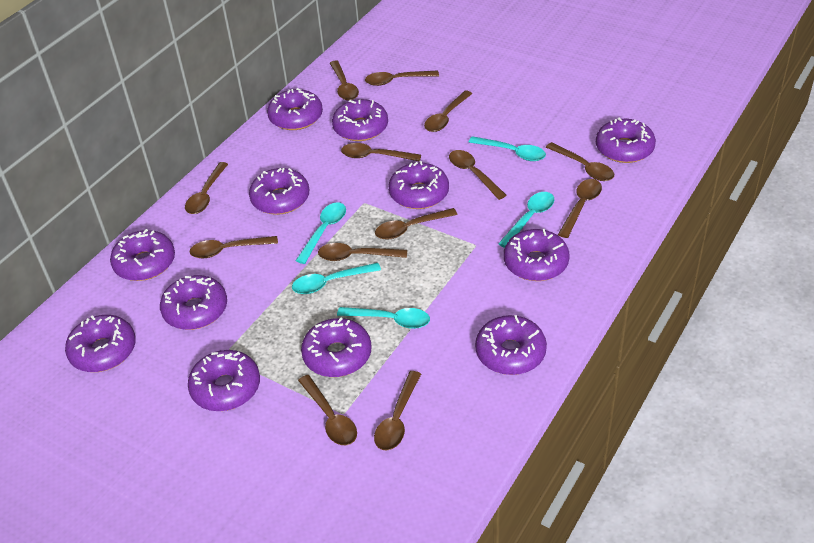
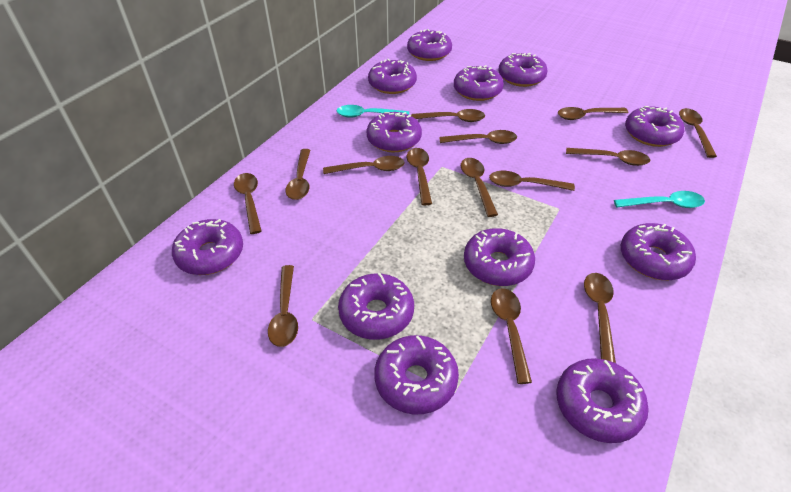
brown spoon: [185,162,228,214] [190,236,278,258] [298,375,357,445] [318,243,407,261] [330,61,359,101] [341,143,421,162] [365,71,439,86] [374,371,421,450] [375,208,458,240] [424,90,472,132] [449,150,507,200] [546,142,614,181] [558,179,602,238] = 13 -> [234,173,261,234] [268,265,298,347] [285,149,310,200] [323,156,405,174] [407,148,432,205] [411,109,485,122] [439,130,517,144] [461,158,498,217] [489,171,575,191] [491,288,532,384] [558,107,628,120] [566,148,650,166] [584,273,616,363] [679,108,717,158] = 14
turquoise spoon: [292,263,381,294] [296,202,346,264] [337,307,430,329] [469,136,546,161] [498,192,554,248] = 5 -> [337,105,409,118] [614,191,705,208] = 2

